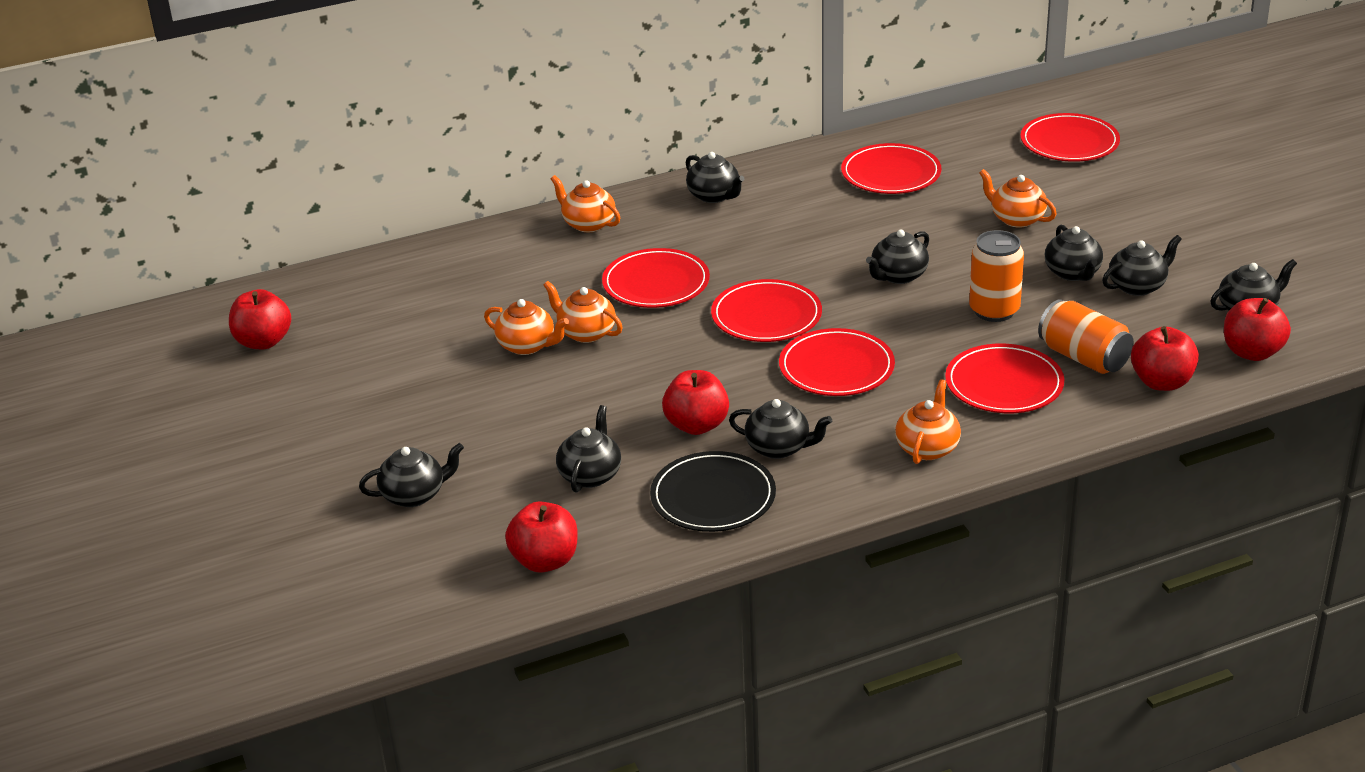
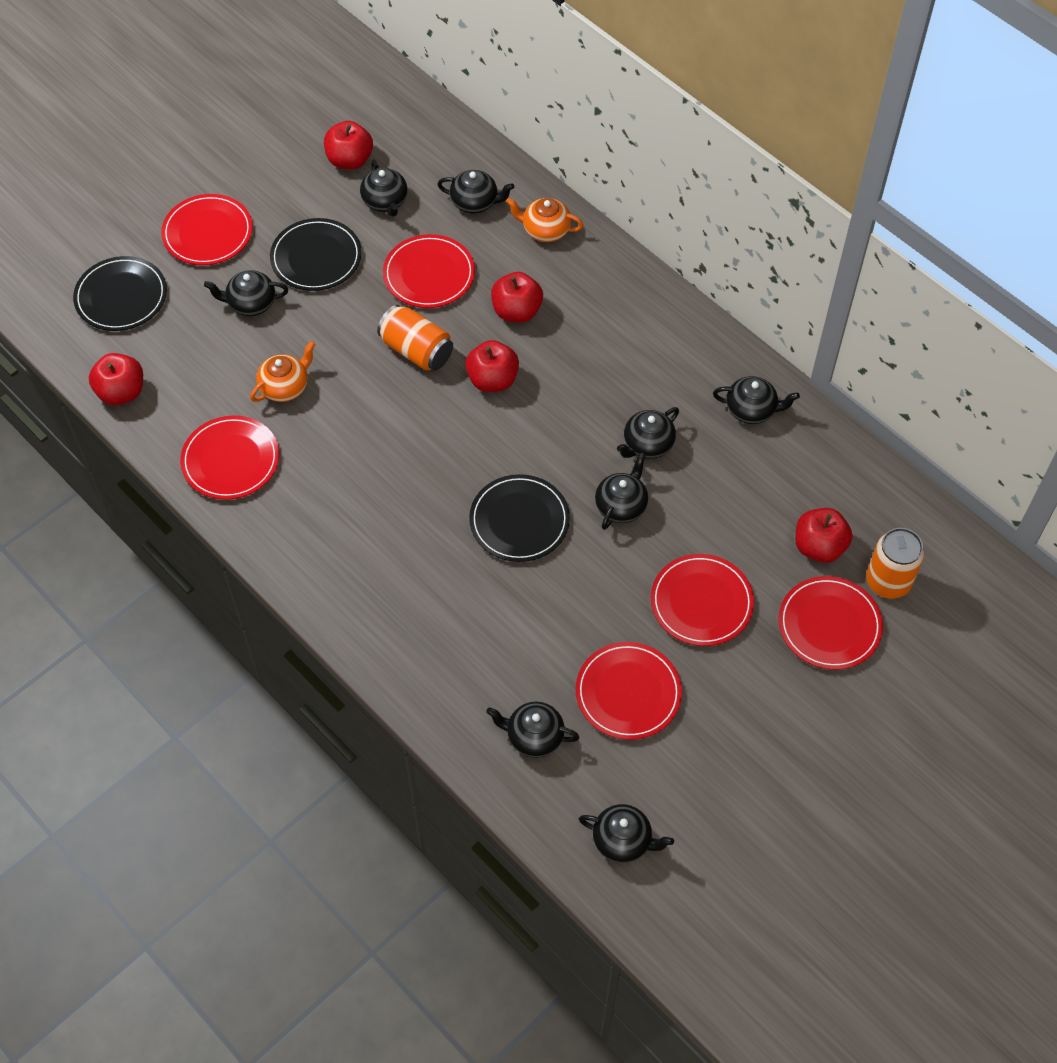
black plate: [650,451,776,532] = 1 -> [73,256,167,331] [270,218,362,291] [469,474,570,562] = 3
orange teapot: [484,299,569,355] [544,281,623,343] [551,175,620,232] [895,379,961,464] [979,169,1057,228] = 5 -> [250,341,315,402] [506,198,583,242] = 2

